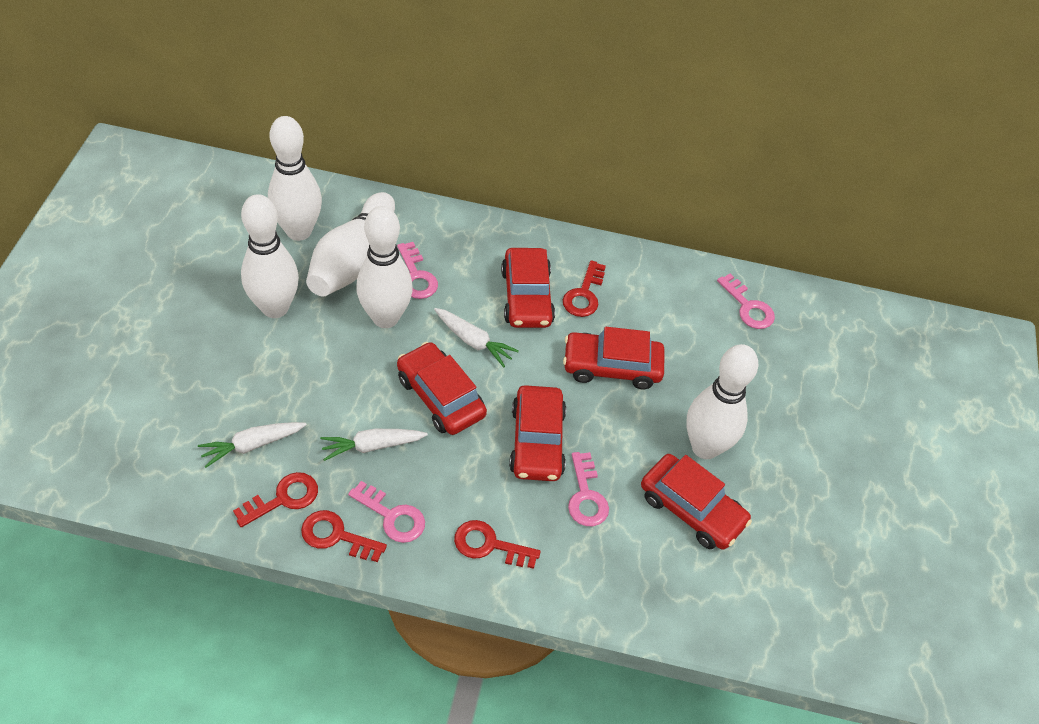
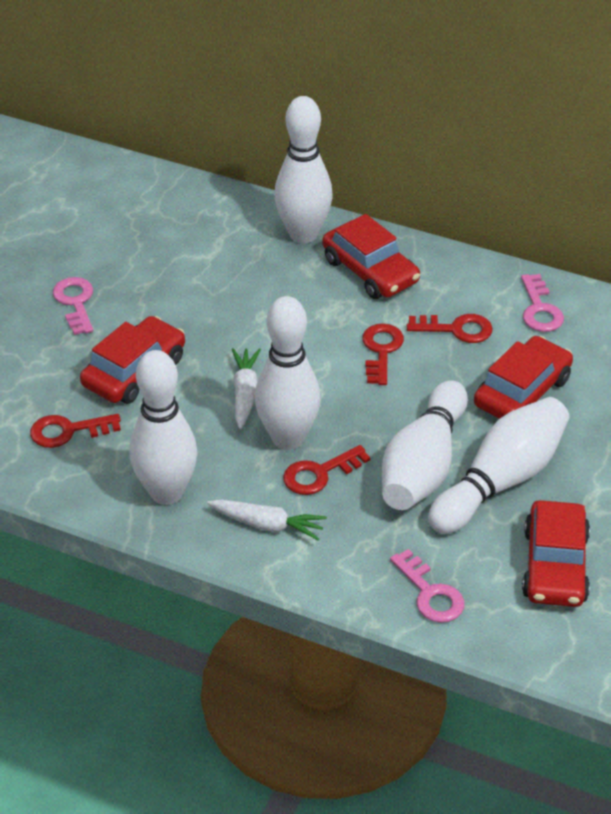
pink key: [348,481,425,543] [397,242,438,299] [568,452,609,526] [717,273,775,329] = 4 -> [53,277,93,335] [390,549,465,623] [521,274,564,332] = 3
red car: [397,342,487,435] [501,248,555,328] [509,385,566,481] [563,327,664,389] [641,454,752,550] = 5 -> [80,316,185,404] [323,214,420,299] [474,336,573,419] [522,500,590,607] = 4
white carrot: [198,422,306,468] [320,429,428,461] [434,308,519,367] = 3 -> [207,499,327,540] [232,348,261,429] = 2

